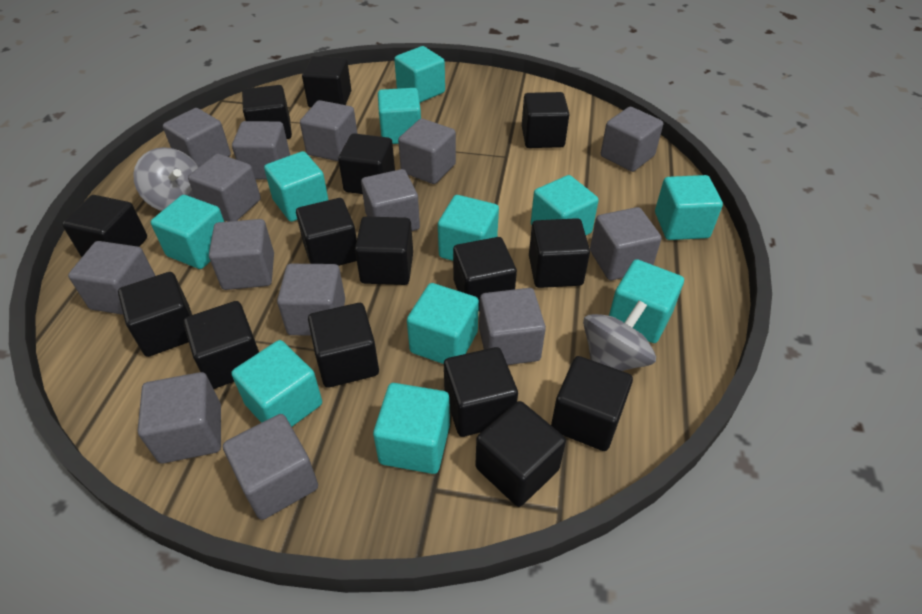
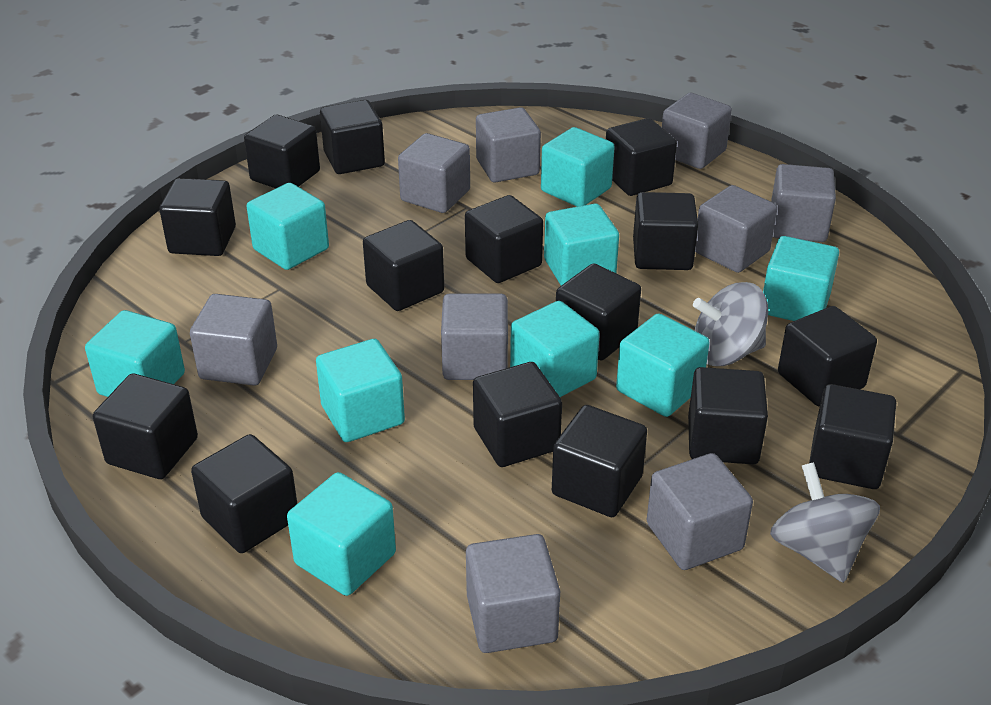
grey cube: [68,241,155,315] [138,372,221,464] [163,108,231,167] [188,154,261,222] [209,219,274,290] [223,414,318,520] [232,121,290,180] [277,264,345,336] [300,100,357,161] [361,169,420,231] [398,118,456,184] [479,288,546,365] [590,207,662,280] [601,107,663,172] = 14 -> [190,294,277,386] [398,133,470,213] [441,294,508,380] [466,534,560,653] [476,107,541,182] [647,453,753,570] [662,93,732,169] [695,185,777,273] [771,164,836,242] = 9
turquoise cube: [151,195,224,269] [231,340,322,427] [264,151,328,222] [373,383,450,474] [378,88,421,144] [394,46,445,103] [407,283,479,364] [438,195,499,261] [531,175,599,235] [609,259,684,343] [655,175,723,240] = 11 -> [85,310,185,397] [247,183,329,270] [287,472,396,596] [316,339,405,442] [510,301,600,397] [541,127,615,207] [544,204,619,286] [616,313,710,417] [763,236,839,321] = 9

